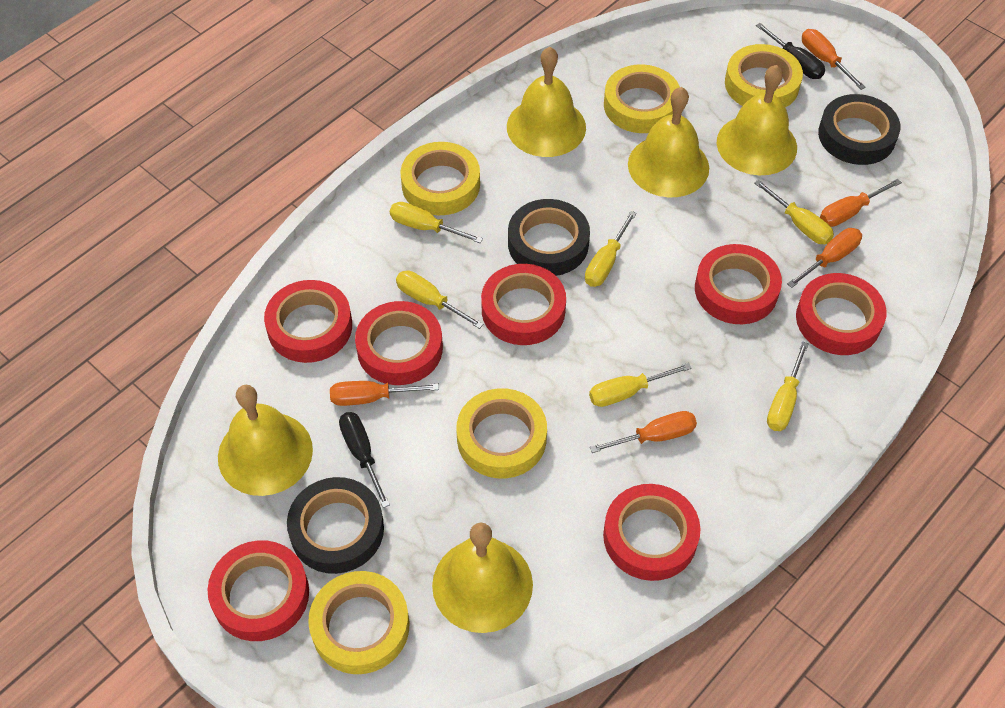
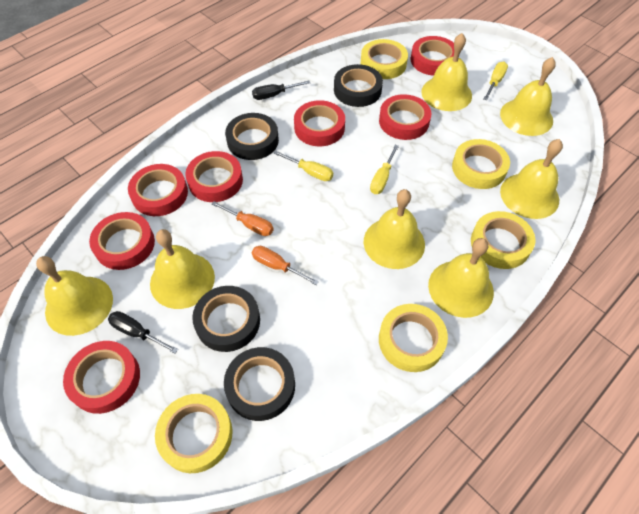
black tape: [287,477,384,574] [508,199,590,276] [818,94,900,165] = 3 -> [192,286,260,352] [224,347,295,421] [225,113,279,160] [334,64,383,107] = 4
orange screwdriver: [330,381,439,406] [590,411,697,453] [787,228,862,288] [802,29,866,90] [820,179,902,227] = 5 -> [211,201,274,236] [252,246,319,285] = 2
yellow bell: [218,385,313,496] [432,522,533,633] [507,47,586,157] [628,87,709,198] [717,65,797,175] = 5 -> [36,256,113,336] [150,229,215,309] [364,189,425,269] [421,33,472,111] [428,238,494,318] [500,57,556,136] [500,139,563,219] = 7
yellow screwdriver: [390,202,483,243] [396,271,484,329] [585,211,637,287] [589,363,692,407] [754,180,834,244] [767,341,809,431] = 6 -> [273,151,333,181] [370,145,399,194] [484,61,508,100] = 3

